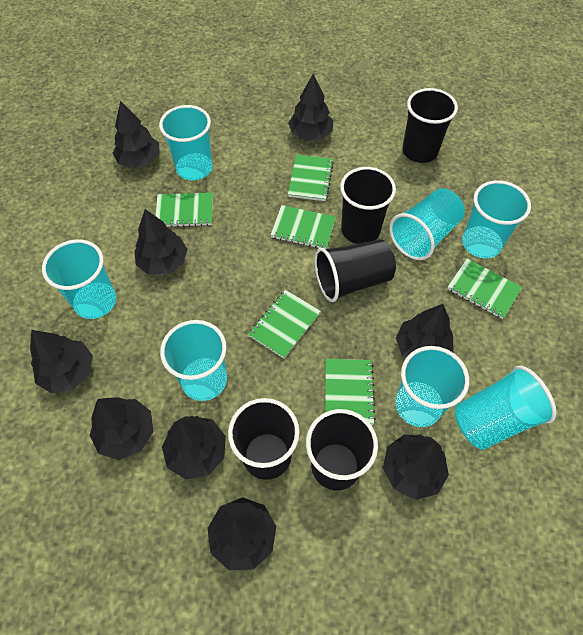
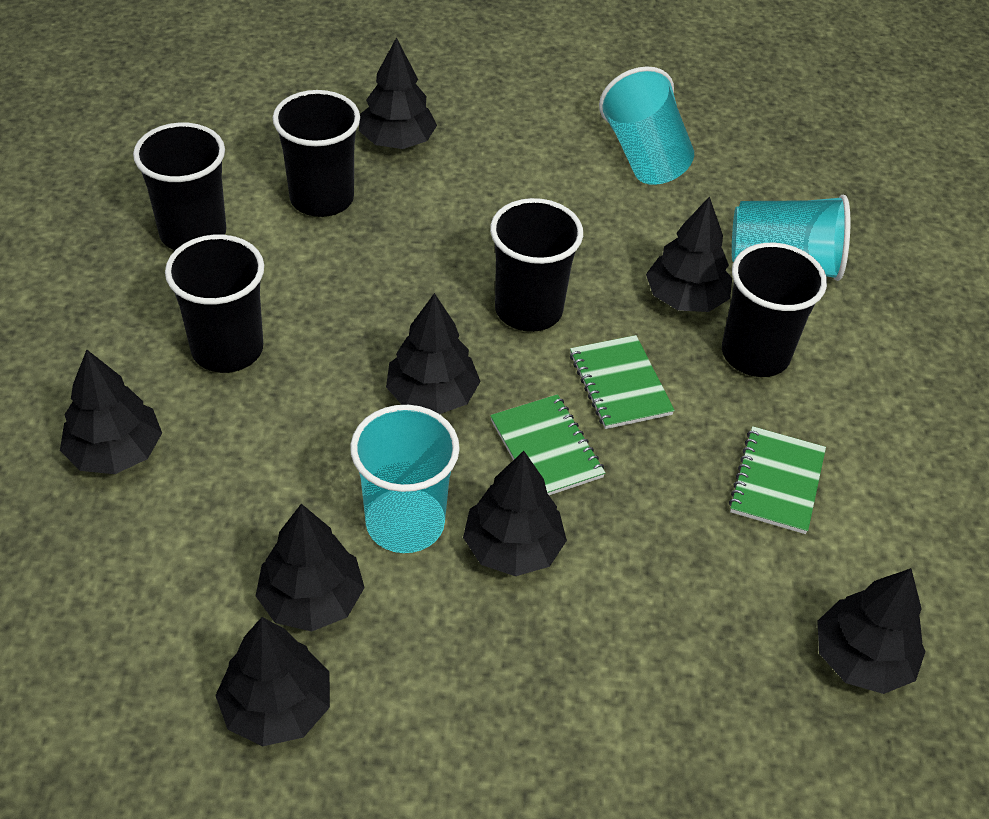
black tree: [30,330,93,393] [89,397,154,460] [112,101,160,168] [134,209,187,275] [162,416,226,479] [207,497,276,570] [288,74,334,140] [383,434,449,500] [396,304,453,358] = 9 -> [60,350,162,474] [215,617,330,746] [256,504,365,632] [359,37,437,149] [386,293,481,414] [463,451,567,576] [646,196,732,312] [817,568,925,694] = 8
green notebook: [155,193,213,227] [248,290,321,359] [271,205,336,249] [288,155,334,201] [325,359,376,425] [447,259,522,319] = 6 -> [490,394,605,495] [570,335,675,429] [729,426,826,534] = 3
turquoise cup: [42,239,116,319] [159,105,213,180] [160,320,227,401] [389,188,465,260] [395,346,469,427] [455,366,556,450] [462,180,531,259] = 7 -> [350,405,460,553] [599,66,694,185] [732,195,850,281] = 3

